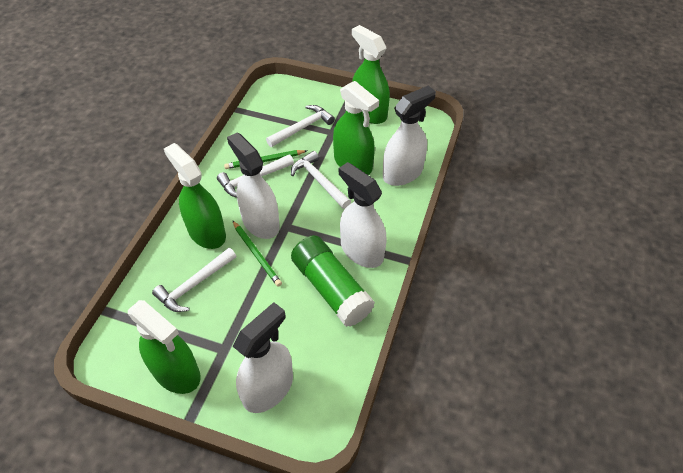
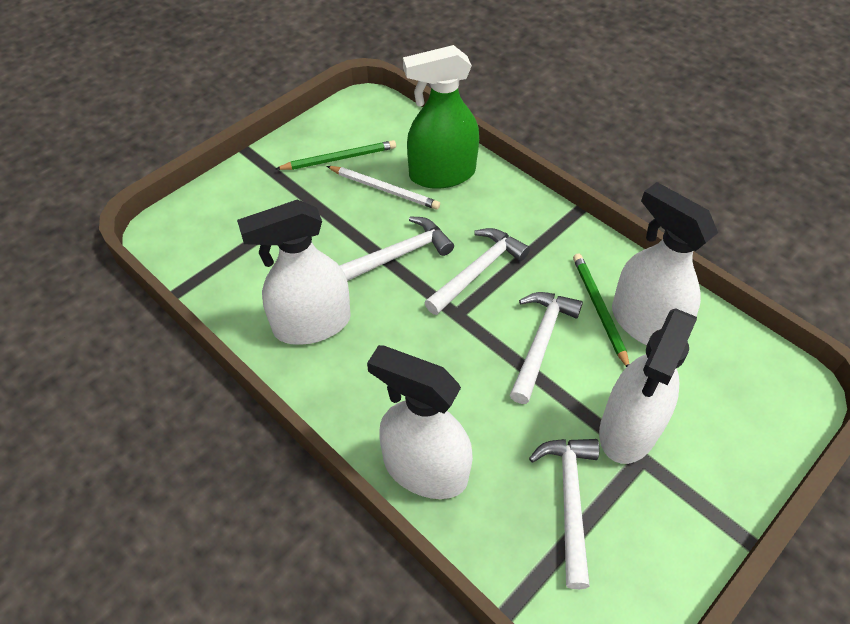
green glue stick: [291,235,375,327] = 1 -> none = 0
green spray bottle: [128,300,201,394] [164,143,226,249] [333,81,379,175] [352,25,390,124] = 4 -> [403,45,479,189] = 1
white pencil: none = 0 -> [327,166,440,210] = 1

